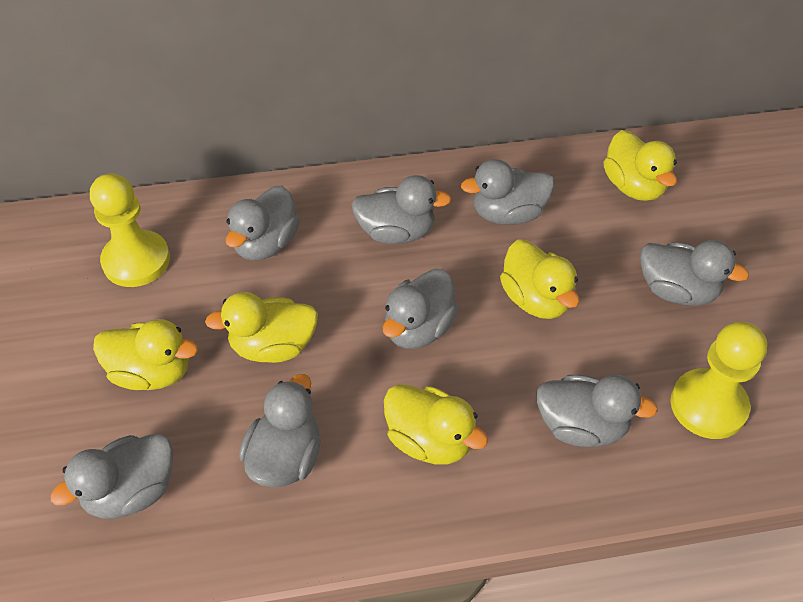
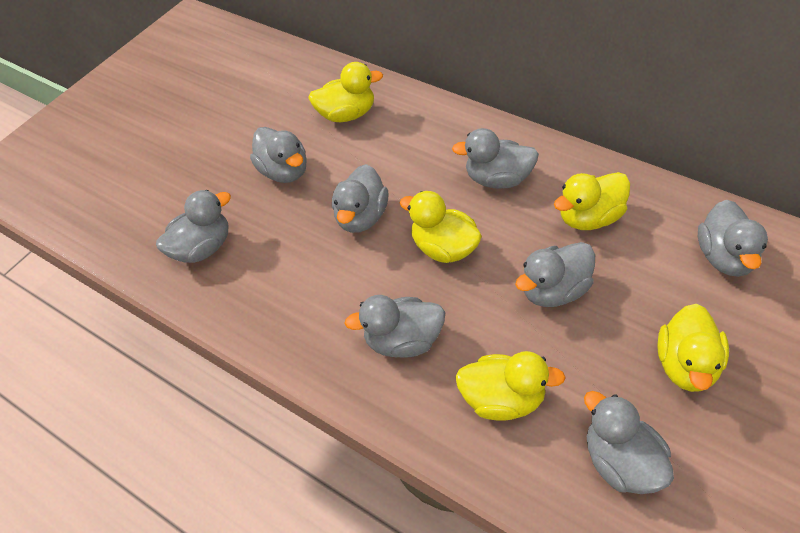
yellow pawn: [90,173,170,287] [670,322,767,439] = 2 -> none = 0

